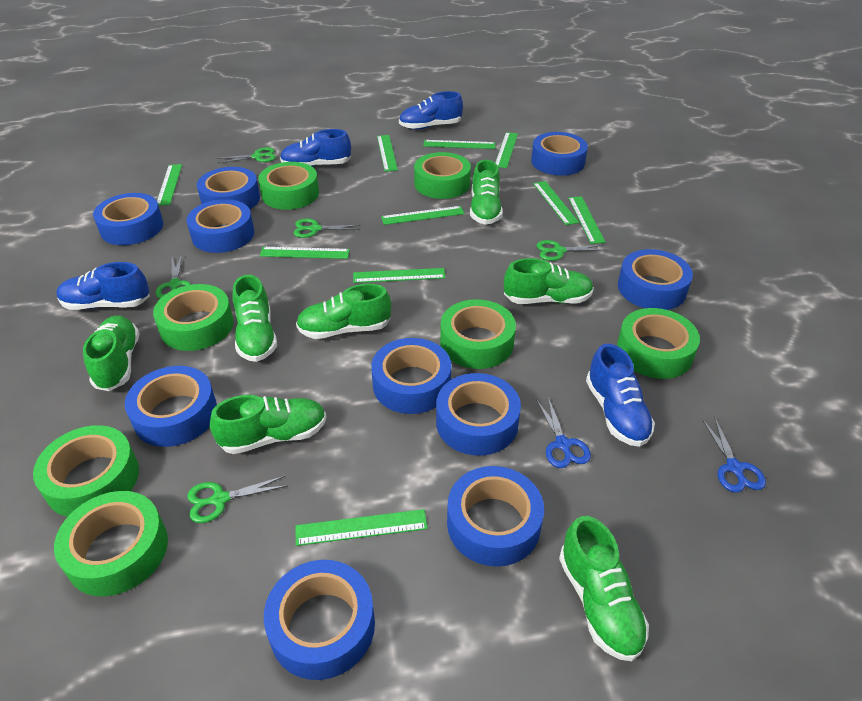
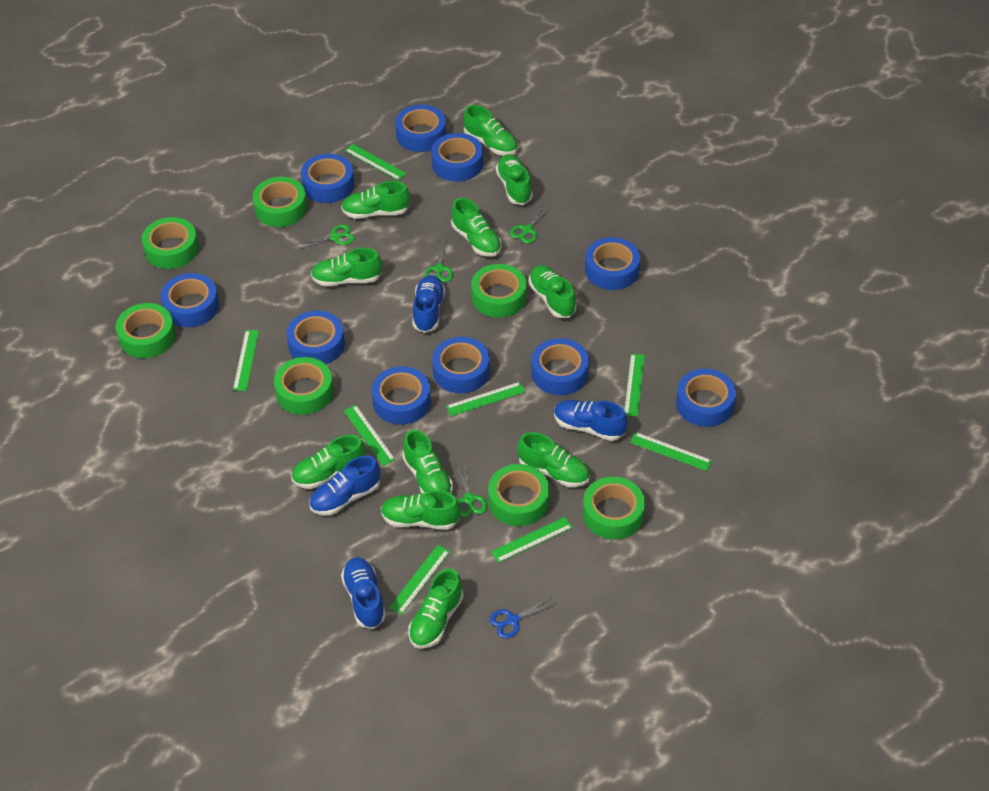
blue scissors: [536,397,591,468] [702,417,766,493] = 2 -> [489,597,557,638] = 1
green ruler: [157,164,182,206] [260,247,350,259] [296,509,428,546] [353,268,446,283] [377,135,398,172] [381,206,464,225] [423,140,495,149] [495,132,518,168] [533,181,579,225] [568,196,606,244] = 10 -> [233,330,259,391] [344,405,395,466] [345,144,407,181] [389,545,450,615] [446,382,525,416] [491,517,573,563] [624,354,645,417] [630,432,712,471] = 8
green scissors: [156,255,191,299] [187,475,288,523] [217,147,276,163] [294,218,360,238] [536,240,607,261] = 5 -> [296,224,354,250] [425,240,453,282] [456,465,487,517] [510,205,550,244] = 4
green shoe: [83,315,140,391] [210,395,326,454] [232,275,277,362] [296,284,391,339] [470,160,503,225] [504,258,594,304] [559,516,649,661] = 7 -> [291,435,366,489] [311,248,382,287] [341,181,410,219] [381,490,460,530] [402,430,453,494] [408,568,464,648] [451,198,501,257] [463,105,517,156] [496,154,533,205] [517,432,590,487] [529,265,576,318] = 11

